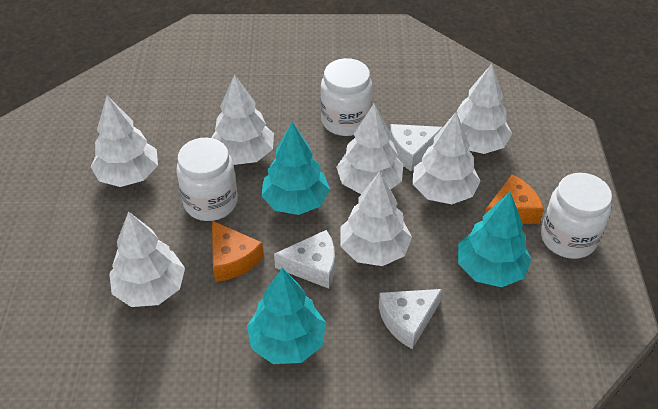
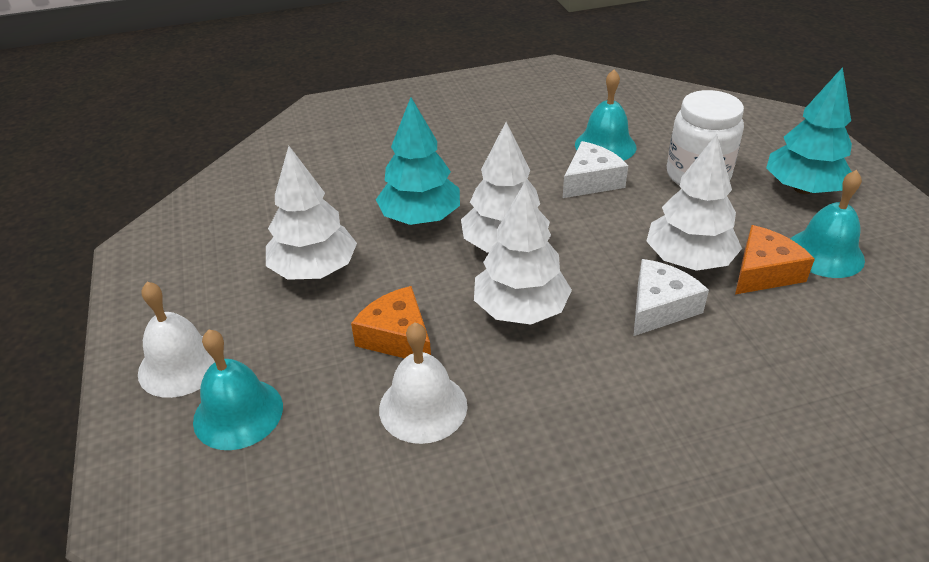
turquoise bell: none = 0 -> [193,330,283,450] [575,70,637,160] [791,170,865,278] = 3
turquoise tree: [247,268,326,364] [261,122,330,215] [458,192,532,287] = 3 -> [376,97,460,225] [766,67,852,194] = 2
white bell: none = 0 -> [138,282,215,398] [379,322,468,444] = 2
white cheese: [274,230,335,289] [379,289,442,349] [390,124,443,171] = 3 -> [563,141,628,198] [634,259,709,336] = 2
white jar: [176,138,238,221] [320,58,373,136] [541,173,612,259] = 3 -> [667,90,744,186] = 1
white tree: [91,95,158,187] [109,211,185,307] [211,74,274,165] [336,104,403,194] [340,171,412,266] [413,112,480,204] [448,64,512,154] = 7 -> [266,146,357,280] [461,122,550,253] [474,182,572,325] [646,134,742,271] = 4

